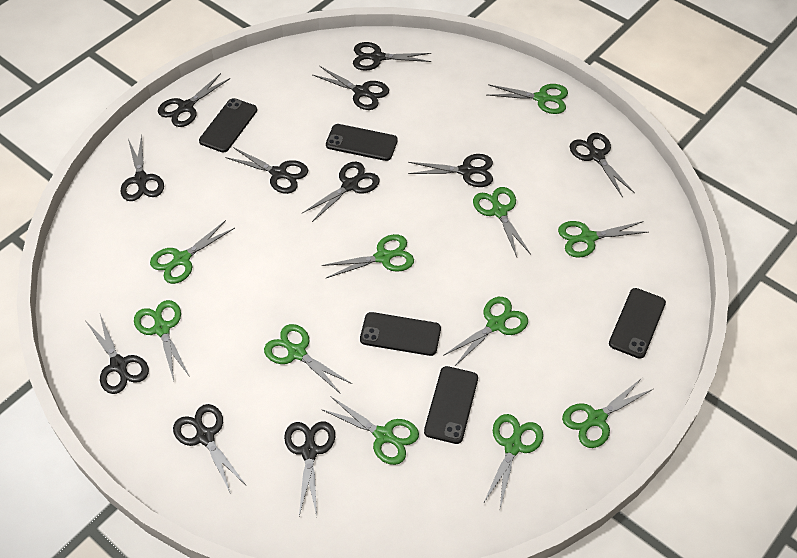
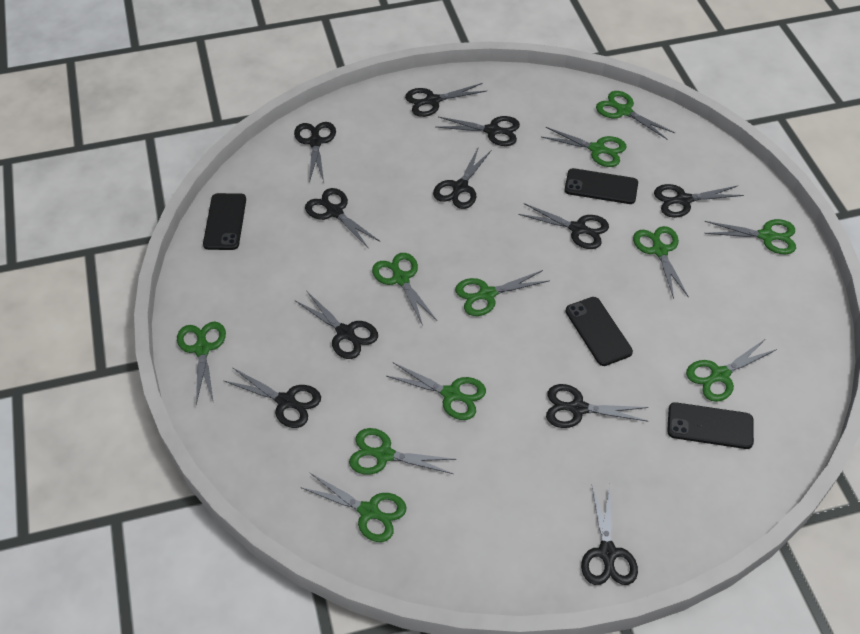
black phone: [199,98,257,152] [326,124,398,161] [360,312,441,356] [424,366,478,444] [609,288,666,359] = 5 -> [203,193,246,250] [565,168,638,204] [565,297,633,366] [667,402,754,449] = 4

